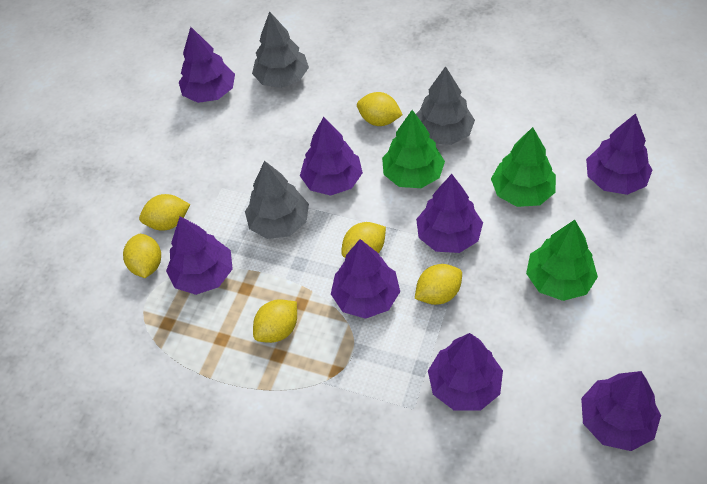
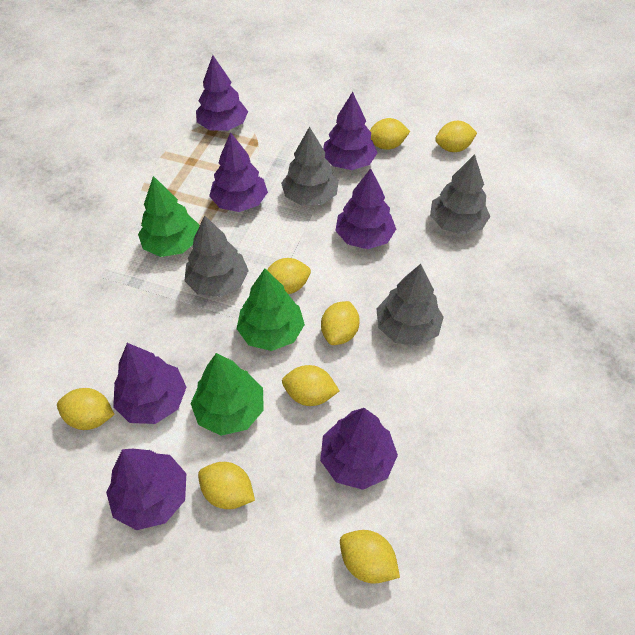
grey tree: [245,161,309,239] [252,11,309,88] [416,66,475,145] = 3 -> [184,215,249,297] [281,126,339,206] [376,264,444,346] [430,154,490,235] = 4
purple tree: [166,217,233,295] [179,27,235,103] [300,117,363,196] [331,239,400,319] [416,174,483,253] [428,333,503,411] [581,371,661,451] [586,113,652,195] = 8 -> [106,449,186,530] [113,343,187,424] [196,55,248,131] [209,132,268,212] [320,408,398,490] [323,92,377,170] [335,168,396,249] = 7
yellow lemon: [123,234,161,278] [139,194,190,231] [253,299,297,343] [341,222,386,258] [357,92,402,126] [415,264,462,305] = 6 -> [57,388,115,430] [198,462,255,509] [267,258,311,294] [282,365,339,406] [321,301,360,345] [340,530,400,584] [370,118,410,150] [435,121,477,152] = 8

